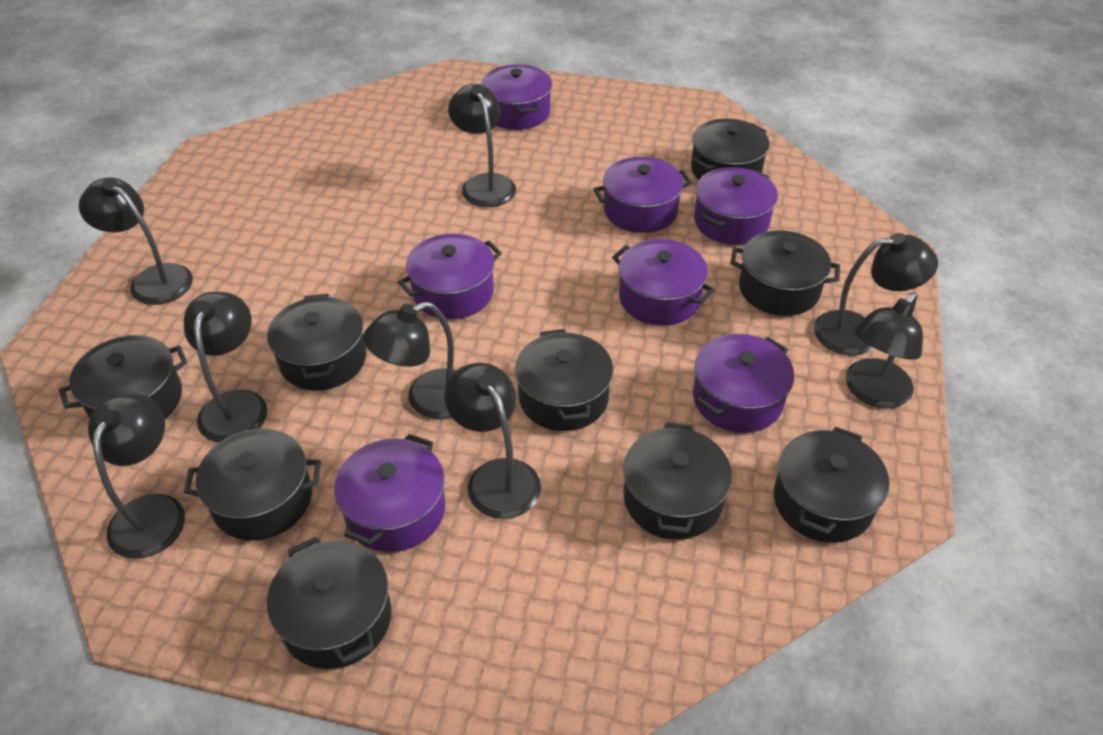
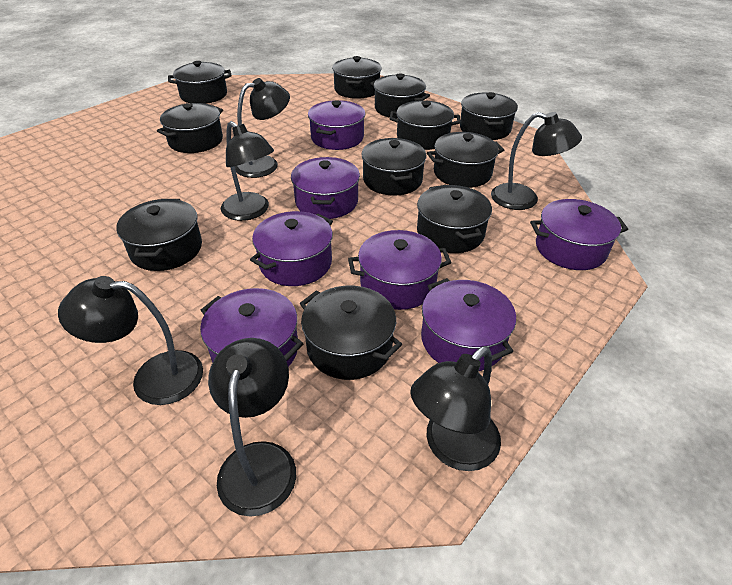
black lamp: [79,177,193,305] [88,393,185,559] [184,292,267,443] [363,302,457,420] [444,363,541,519] [448,84,516,207] [814,233,938,356] [846,292,923,409] = 8 -> [58,276,203,405] [208,338,296,517] [221,121,274,221] [235,78,290,178] [410,346,501,471] [491,112,582,210] = 6
black pot: [59,335,187,419] [184,429,321,541] [267,294,367,391] [267,537,392,669] [515,329,613,431] [623,423,732,540] [691,119,769,180] [730,230,840,316] [774,427,889,543] = 9 -> [116,199,202,271] [157,103,223,153] [168,61,232,104] [300,286,402,380] [332,56,382,99] [361,138,426,196] [370,74,430,119] [390,100,460,150] [417,185,492,253] [427,132,504,188] [460,92,518,140] = 11

